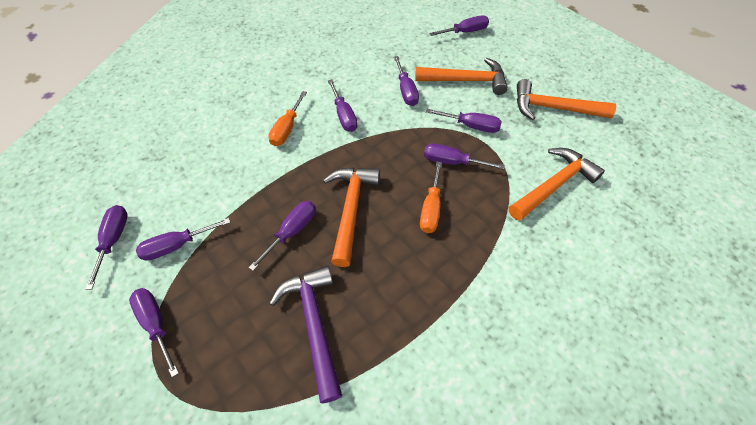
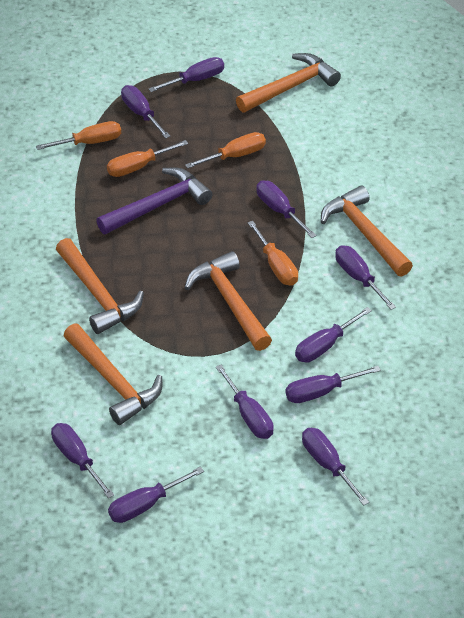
orange hammer: [323,167,380,267] [415,58,508,95] [509,148,605,221] [517,79,616,120] = 4 -> [56,238,144,334] [63,324,162,425] [185,251,272,351] [236,53,341,112] [320,185,413,277] = 5
orange screwdriver: [268,91,307,146] [420,161,442,233] = 2 -> [36,121,121,150] [107,140,188,177] [185,132,266,168] [248,221,298,286] = 4
purple screwdriver: [85,205,128,290] [129,288,179,377] [136,218,231,261] [249,201,316,271] [328,79,358,132] [394,56,419,106] [424,144,505,169] [426,109,502,133] [429,16,489,36] = 9 -> [51,423,114,498] [108,466,204,523] [121,85,170,139] [149,57,224,92] [216,365,274,439] [257,181,317,238] [285,366,381,403] [295,307,372,362] [302,428,369,506] [335,245,396,310] = 10

